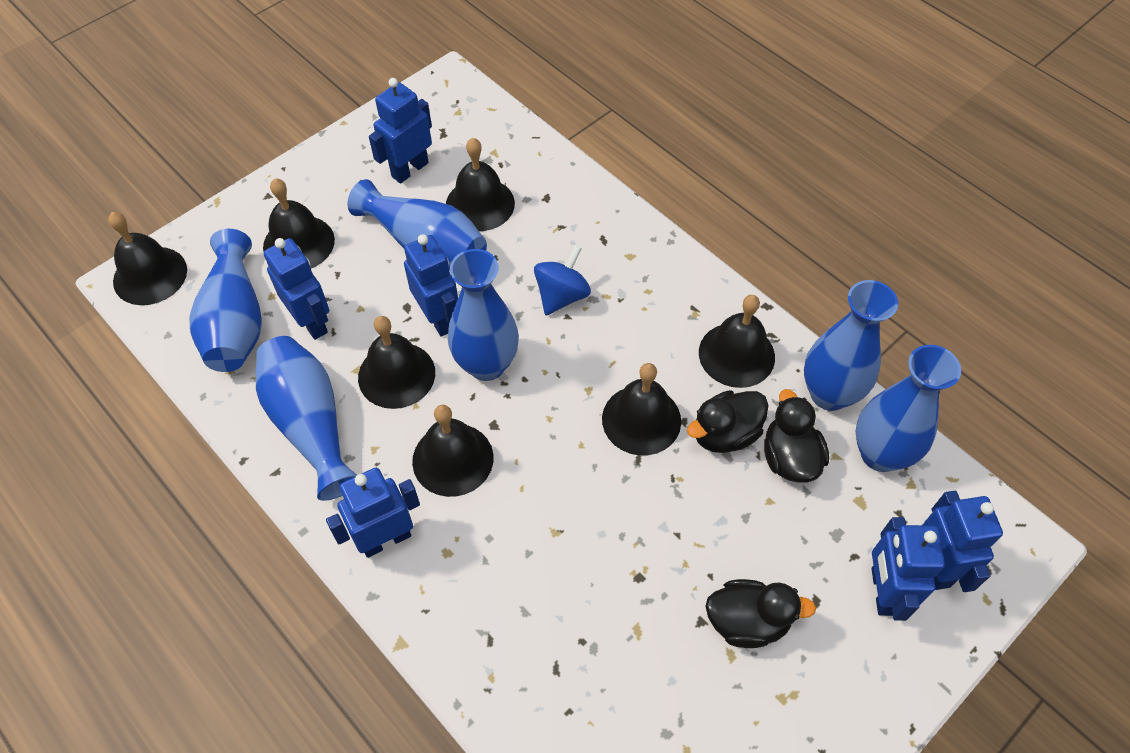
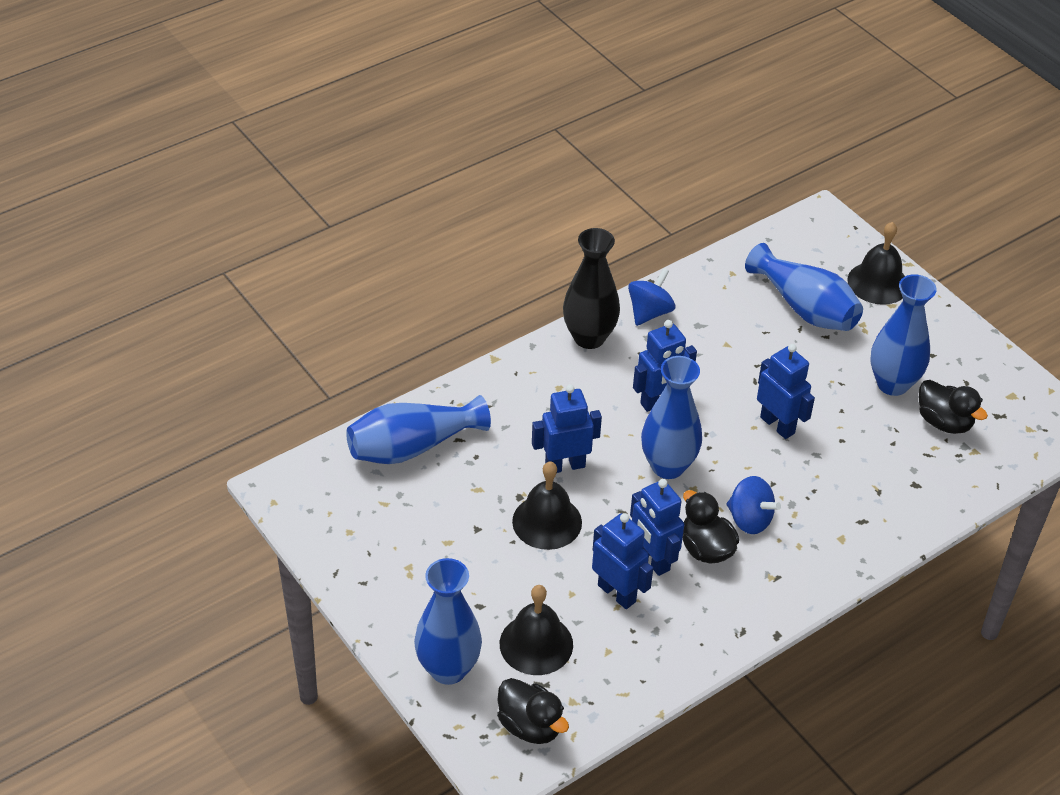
black bell: [108,212,187,305] [263,178,335,268] [358,316,435,409] [412,405,493,497] [446,138,515,231] [602,363,681,455] [699,295,775,388] = 7 -> [500,585,573,675] [512,462,582,550] [847,222,905,305] = 3
black vase: none = 0 -> [563,228,620,349] = 1
blue robot: [264,238,329,340] [326,468,420,558] [369,78,432,183] [404,234,458,337] [872,517,945,621] [922,491,1003,592] = 6 -> [532,384,602,473] [592,513,653,609] [630,479,684,576] [633,320,697,412] [757,344,815,439] = 5
blue spinning top: [534,245,591,315] = 1 -> [628,268,675,326] [727,476,781,534] = 2
blue vase: [189,229,262,372] [255,336,357,501] [347,179,487,270] [448,249,519,381] [804,280,898,411] [856,345,961,472] = 6 -> [346,395,491,464] [414,558,482,685] [641,356,702,479] [745,243,863,331] [871,274,937,396] = 5

